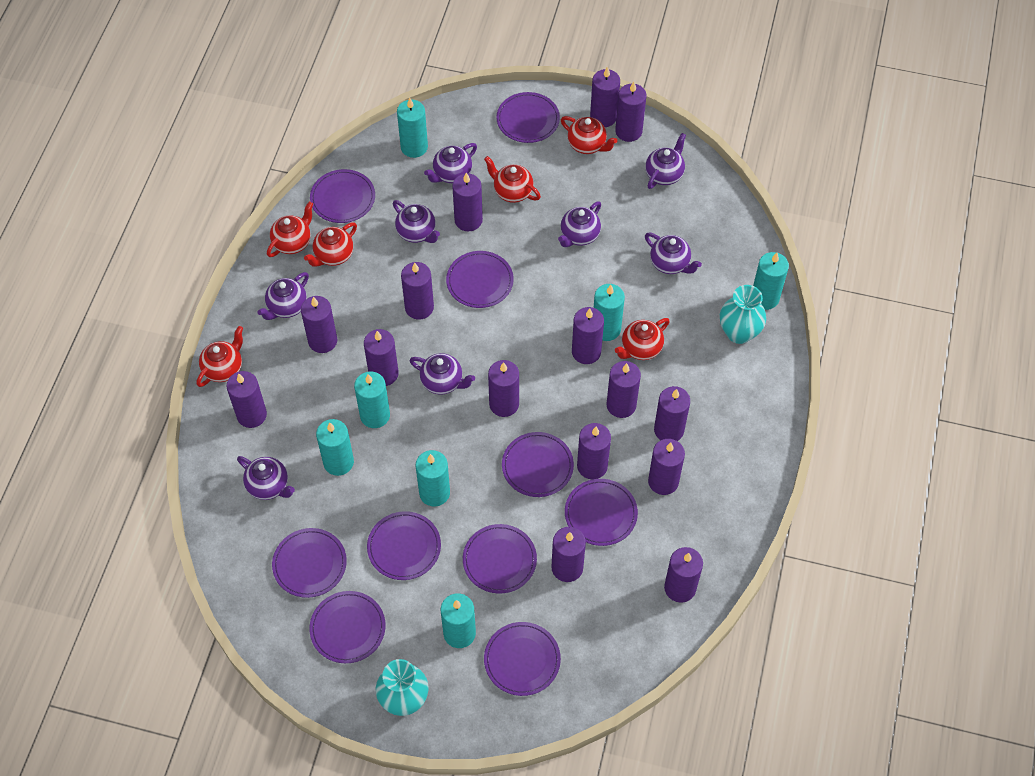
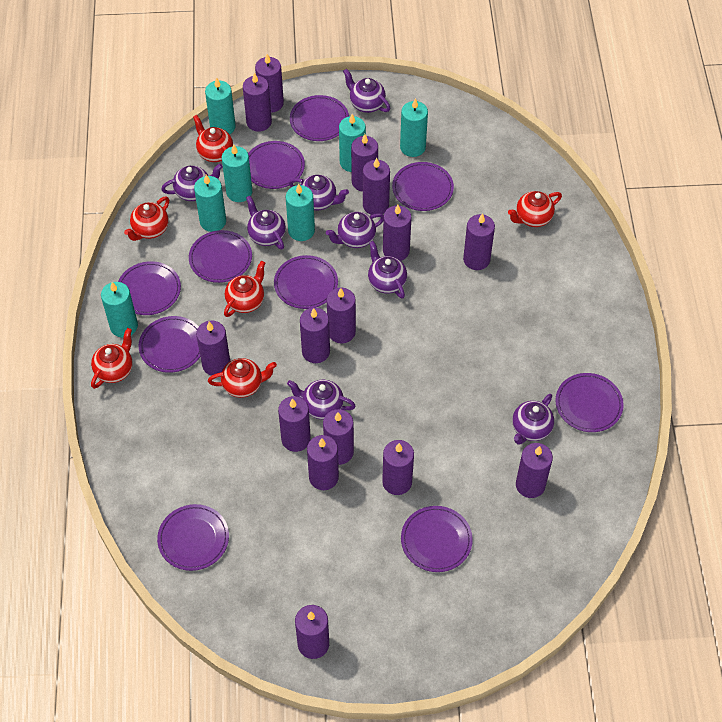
turquoise vase: [376,659,428,716] [720,285,766,344] = 2 -> none = 0

